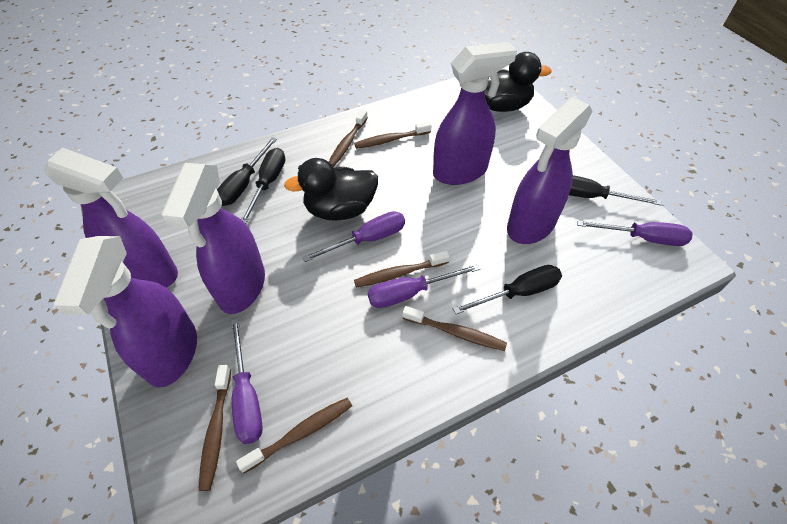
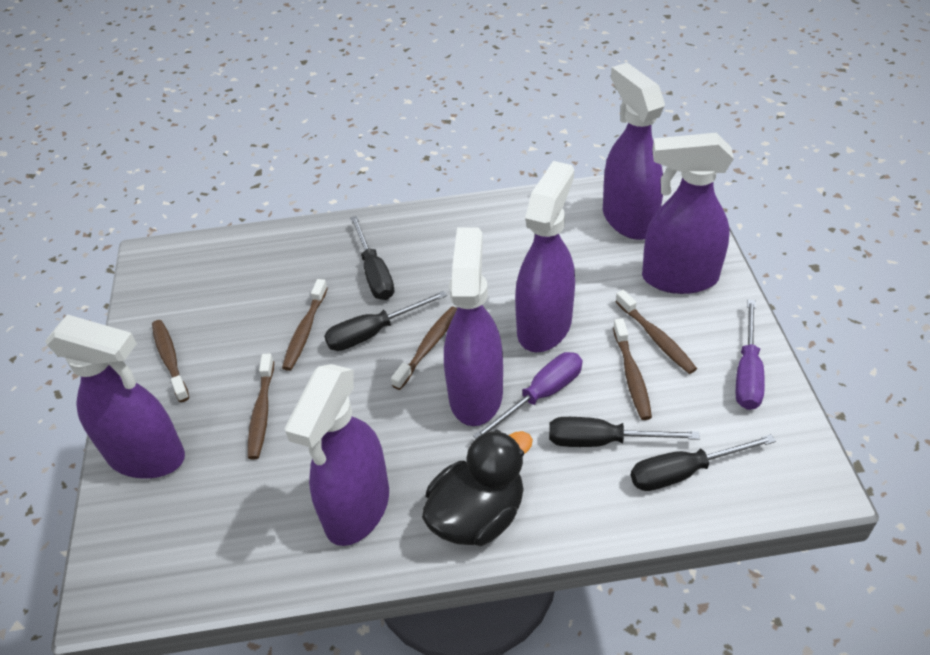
black duck: [284,158,378,221] [484,52,552,112] = 2 -> [422,429,533,546] = 1
purple screwdriver: [231,318,263,444] [302,211,405,262] [368,264,480,308] [577,220,693,246] = 4 -> [473,352,583,439] [736,300,765,410] = 2
purple spray bottle: [44,147,178,288] [54,236,197,388] [161,163,265,314] [433,42,517,185] [507,97,593,244] = 5 -> [45,315,185,479] [284,364,389,546] [444,227,503,426] [515,161,575,352] [603,63,665,240] [642,133,734,294] = 6

